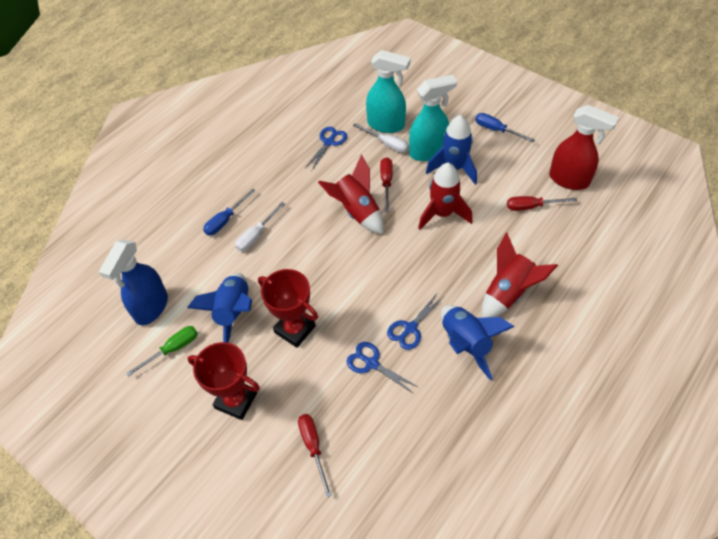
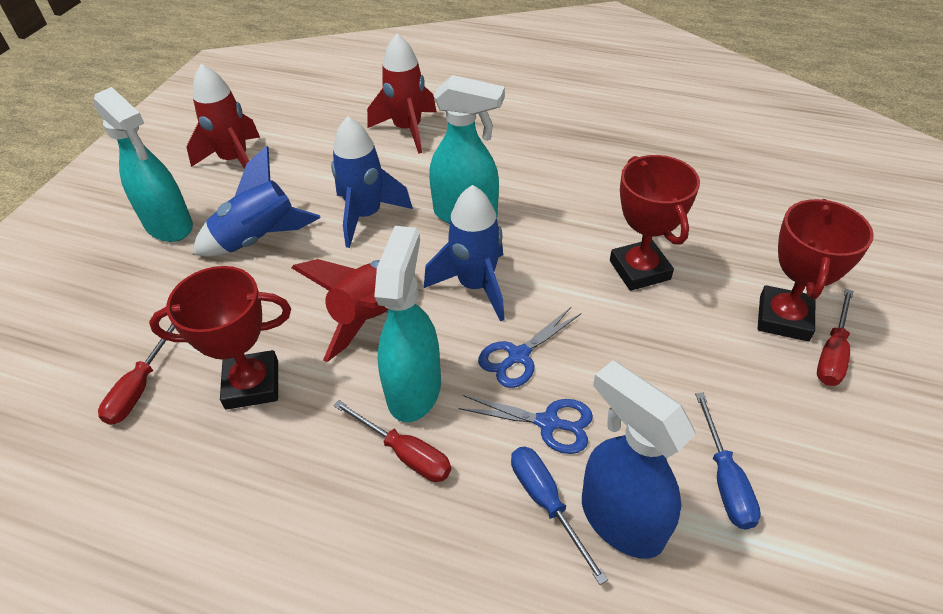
blue scissors: [305,127,347,171] [347,342,418,394] [387,292,445,350] = 3 -> [458,395,593,454] [478,307,582,388] = 2
green screwdriver: [126,326,198,377] = 1 -> none = 0
red spray bottle: [549,105,619,190] = 1 -> none = 0
red trophy: [188,342,260,420] [258,269,318,348] = 2 -> [149,266,291,410] [610,155,700,291] [758,199,874,341] = 3
turquoise spray bottle: [366,50,411,133] [409,75,457,161] = 2 -> [94,87,193,242] [374,226,441,422] [429,75,505,224] = 3
white screwdriver: [235,202,285,251] [353,123,409,153] = 2 -> none = 0

